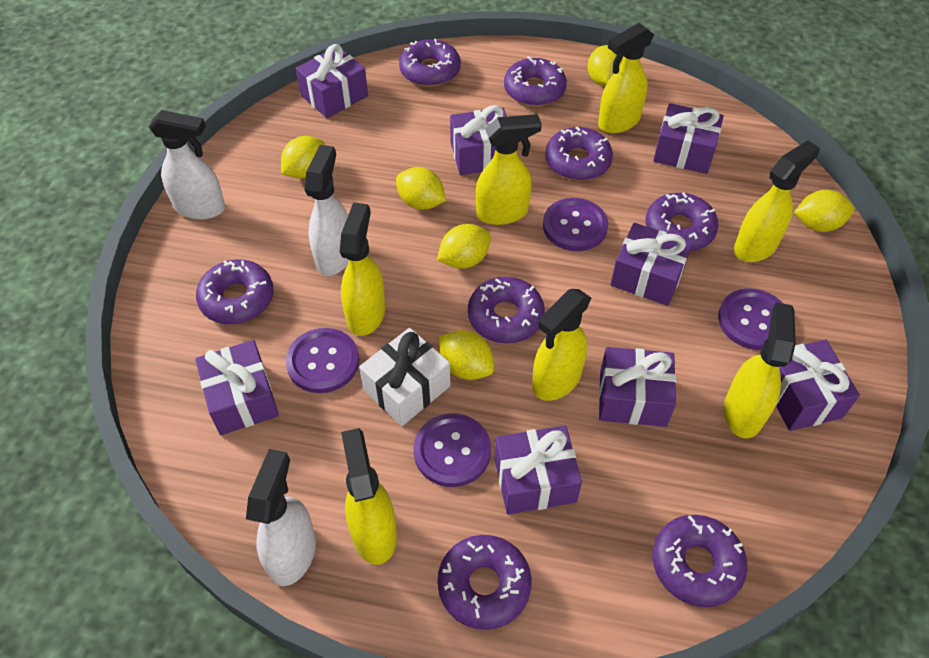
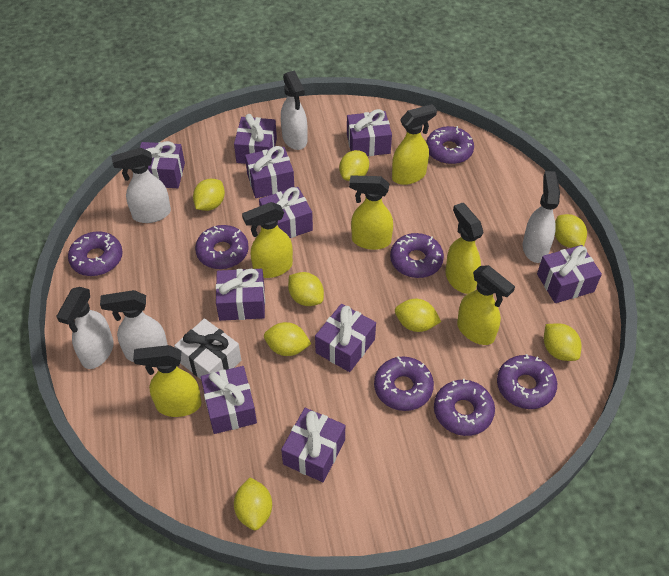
purple button: [286,328,359,393] [413,413,491,487] [543,198,608,251] [718,289,783,350] = 4 -> none = 0
purple donut: [196,259,274,324] [399,39,461,87] [437,535,532,630] [468,277,545,343] [504,56,567,106] [545,127,613,180] [645,193,718,251] [653,515,748,607] = 8 -> [68,231,123,276] [195,225,249,269] [374,356,434,411] [390,233,444,278] [426,126,474,164] [434,379,495,436] [497,354,557,409] = 7
purple gift: [195,340,279,435] [296,44,368,118] [450,105,507,175] [494,425,582,515] [599,347,676,427] [610,223,693,306] [653,103,724,174] [776,340,860,431] = 8 -> [140,141,185,188] [201,366,257,434] [216,269,265,321] [234,114,277,164] [245,146,294,198] [259,187,313,238] [281,408,345,482] [315,304,376,372] [347,109,392,156] [537,245,602,303] = 10
white spray bottle: [149,110,225,220] [246,449,316,586] [304,145,349,276] = 3 -> [56,287,114,369] [100,290,168,362] [111,148,171,223] [281,70,307,150] [523,171,560,263] = 5
yellow lemon: [281,136,325,179] [396,167,446,210] [437,224,491,269] [439,330,494,380] [588,45,623,86] [794,190,854,232] = 6 -> [193,179,225,211] [234,477,272,530] [264,322,311,356] [288,272,324,306] [339,150,369,181] [395,299,441,332] [544,323,582,361] [555,214,587,248] = 8
yellow spray bottle: [340,203,385,336] [341,428,397,565] [476,114,542,225] [532,289,591,401] [598,23,654,133] [724,302,796,438] [734,141,820,262] = 7 -> [133,345,202,417] [242,202,293,278] [349,175,393,250] [392,104,437,185] [445,203,483,294] [457,265,515,345] = 6

